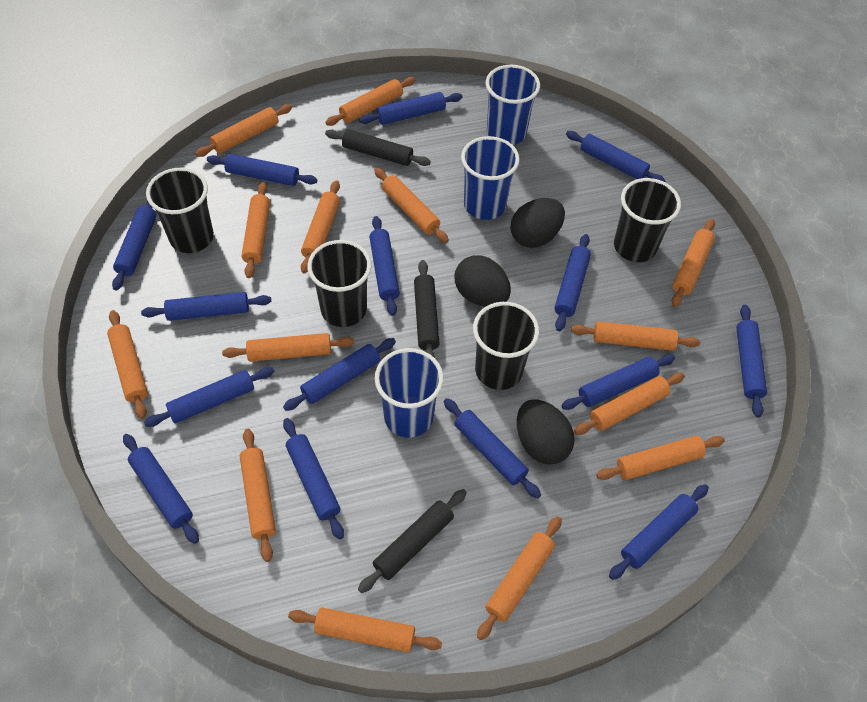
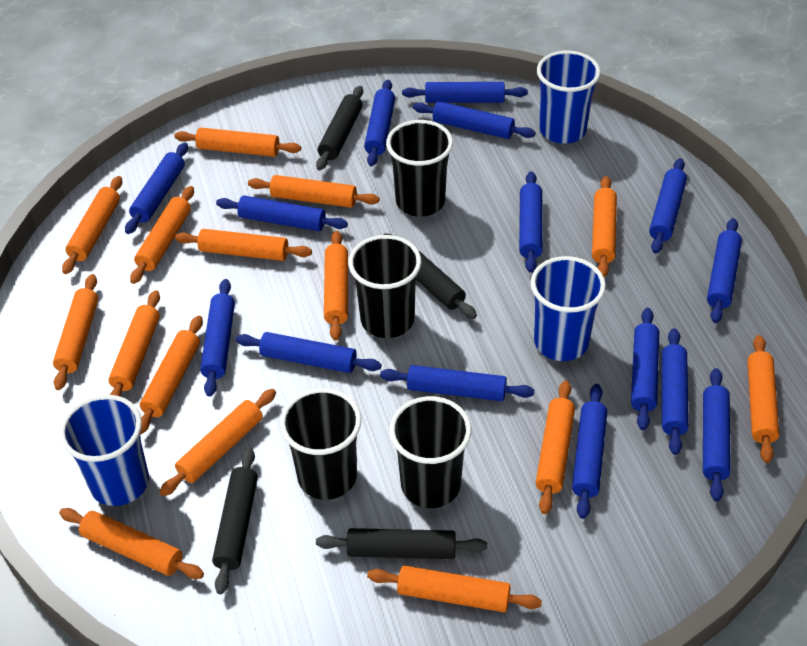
black egg: [454,255,511,307] [510,198,565,248] [517,399,575,465] = 3 -> none = 0
black rolling pin: [325,129,431,166] [358,489,467,593] [414,260,440,358] = 3 -> [212,447,258,594] [316,86,363,170] [316,528,487,559] [383,233,477,319] = 4
orange rolling pin: [107,310,148,419] [195,104,292,157] [222,333,355,362] [240,429,276,562] [241,182,270,278] [288,607,442,652] [301,180,340,273] [325,77,416,126] [374,168,449,243] [477,516,562,640] [571,321,700,351] [574,373,685,435] [596,436,725,480] [672,219,715,307] = 14 -> [53,274,98,390] [59,508,204,579] [62,176,122,274] [108,290,160,397] [130,186,194,284] [140,315,203,435] [160,389,276,496] [174,128,301,157] [175,229,312,261] [248,175,379,208] [324,231,348,341] [367,565,542,612] [536,381,575,514] [592,176,617,277] [747,335,779,463] = 15

